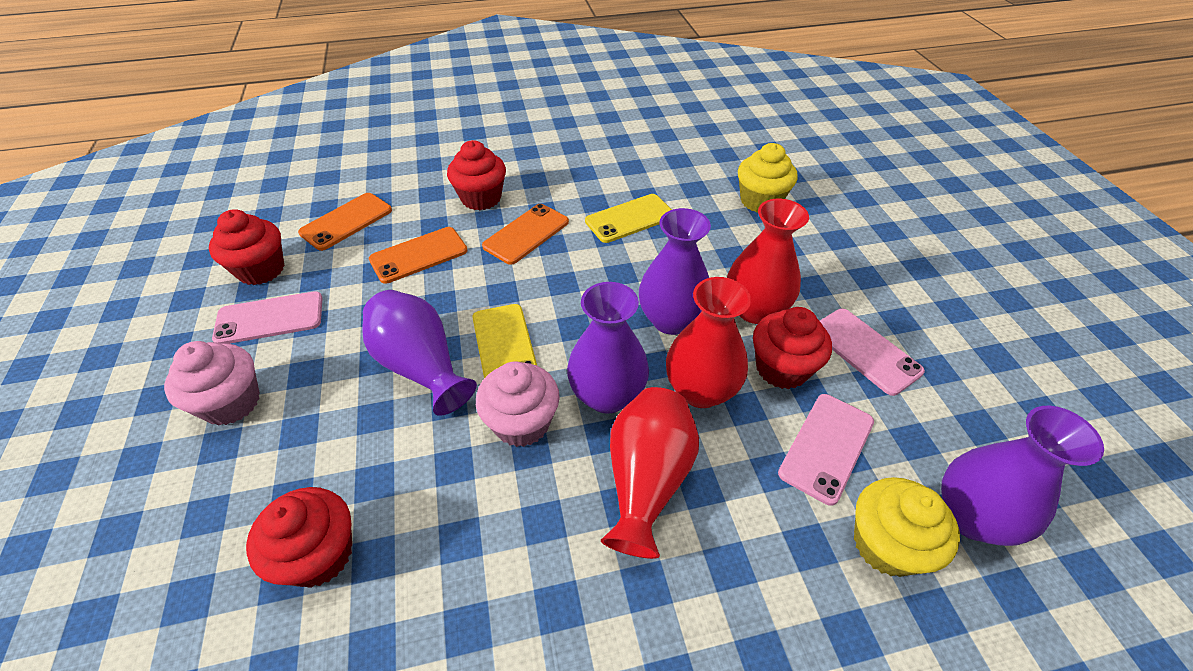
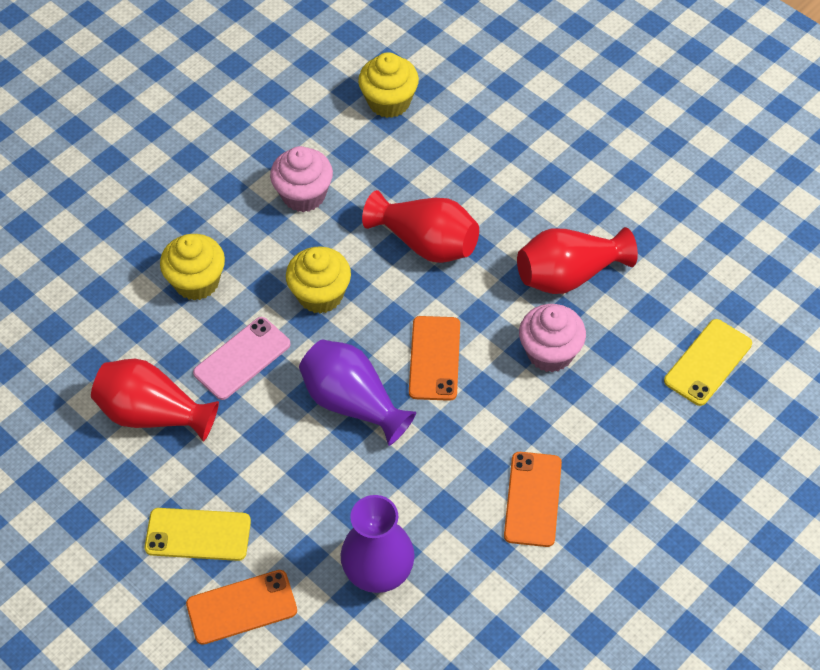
pink phone: [212,291,323,344] [778,394,874,506] [820,309,925,396] = 3 -> [193,317,291,400] = 1
purple vase: [362,290,477,416] [567,282,649,414] [639,208,711,335] [941,406,1104,546] = 4 -> [299,339,416,446] [341,495,415,593] = 2
red cupcake: [209,209,284,285] [246,487,352,588] [447,140,506,211] [753,307,832,389] = 4 -> none = 0
yellow cupcake: [738,143,798,213] [854,477,960,577] = 2 -> [160,234,225,300] [286,246,351,314] [358,52,419,118] = 3

